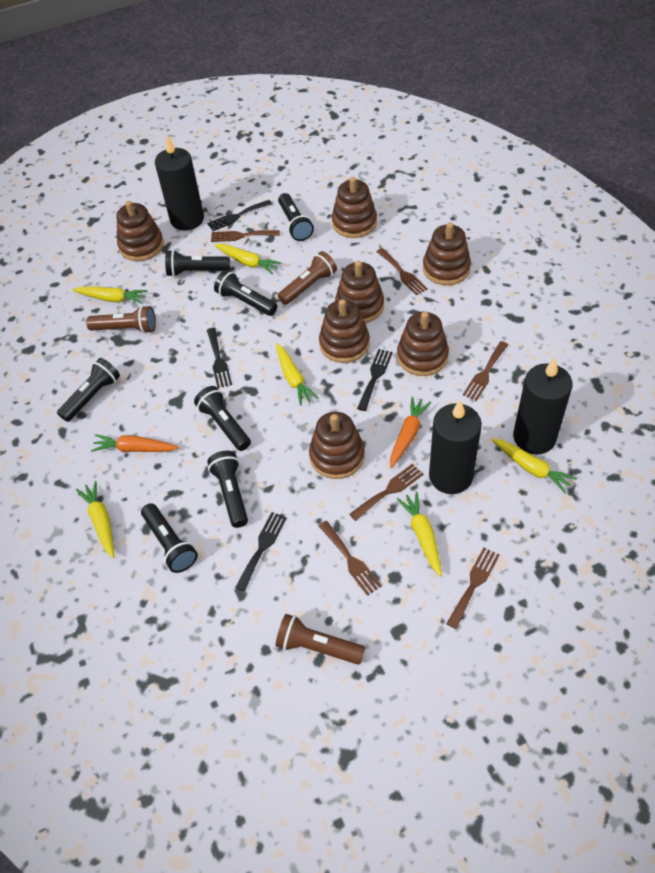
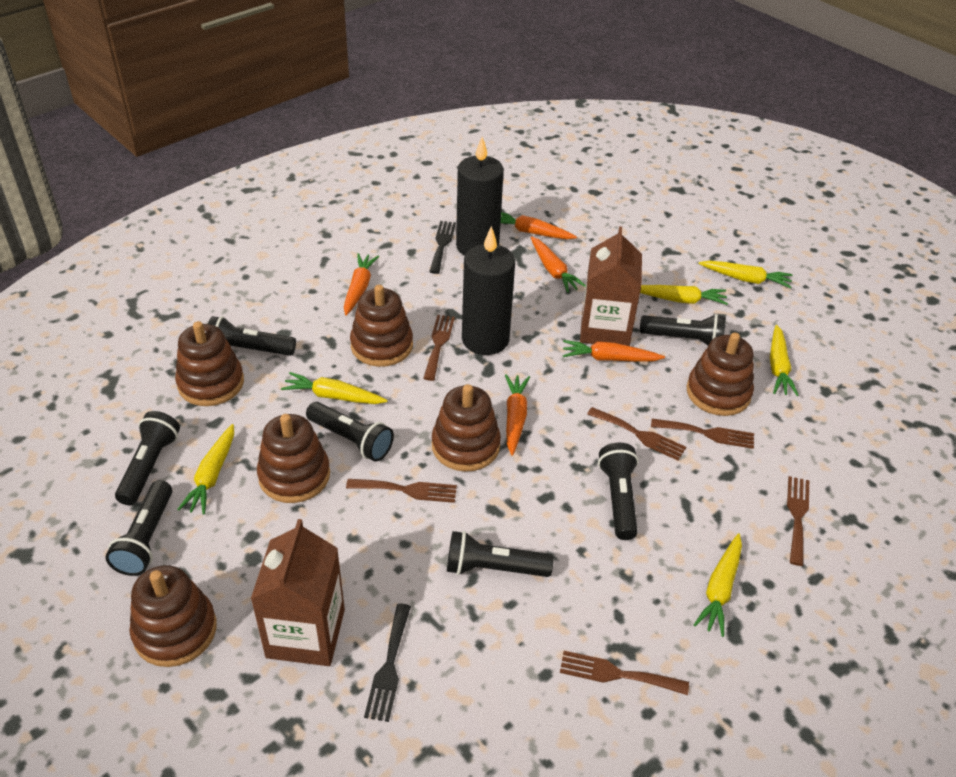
black candle: [155,135,204,231] [429,400,482,494] [513,358,573,454] = 3 -> [456,137,504,256] [462,226,515,355] = 2
black fork: [207,200,272,231] [207,328,232,388] [235,512,287,592] [357,349,393,411] = 4 -> [364,604,411,722] [429,221,456,274] = 2
brown carton: none = 0 -> [251,519,345,666] [580,226,642,346] = 2
brown flashlight: [86,306,156,334] [275,614,365,665] [278,251,337,305] = 3 -> none = 0
brown stacking toy: [116,201,164,261] [309,412,365,479] [319,299,369,363] [332,177,377,238] [335,261,384,323] [397,312,449,376] [423,222,471,285] = 7 -> [130,565,217,667] [175,321,244,406] [257,414,330,503] [350,285,413,367] [432,384,501,472] [687,332,754,416] = 6
orange carrot: [91,434,179,452] [390,396,431,468] = 2 -> [344,253,379,316] [501,212,577,239] [505,374,530,456] [530,236,586,293] [563,340,665,362] = 5

